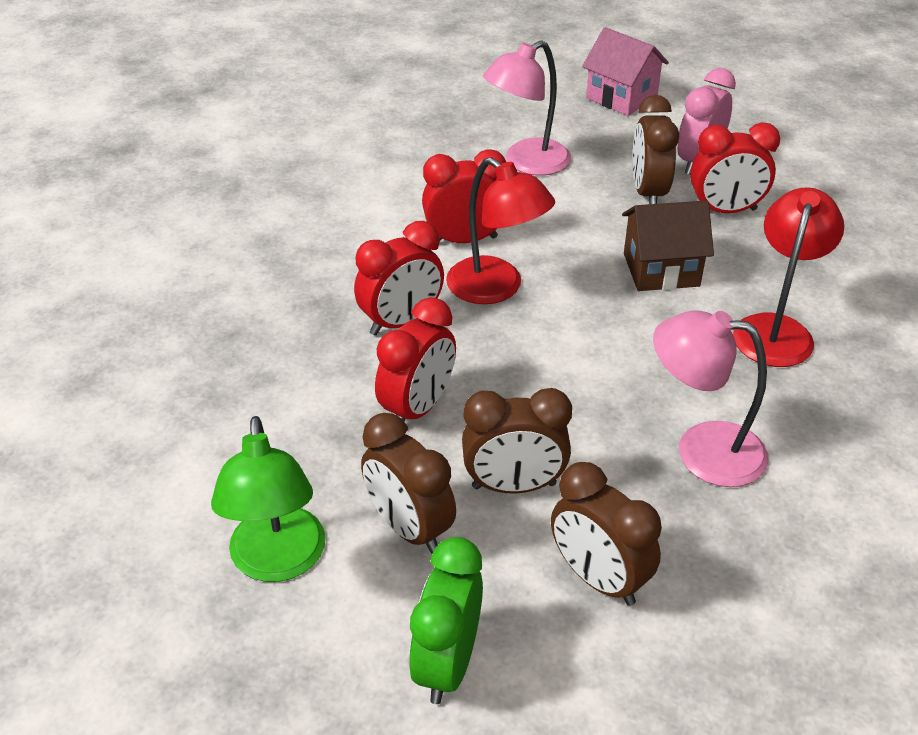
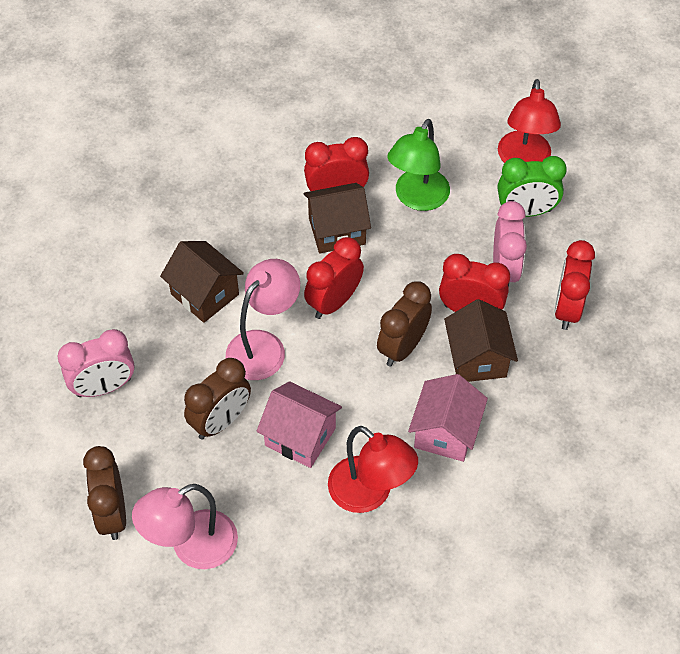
brown clock: [361,413,456,554] [462,388,572,493] [551,462,662,606] [633,95,679,204] = 4 -> [83,446,126,540] [184,358,251,439] [377,281,432,366] = 3
brown house: [622,200,714,291] = 1 -> [160,241,244,323] [304,183,371,253] [444,299,518,382] = 3
pink clock: [678,68,736,175] = 1 -> [58,329,134,397] [493,201,527,287] = 2
pink house: [582,27,669,116] = 1 -> [256,381,342,468] [408,374,488,462] = 2

